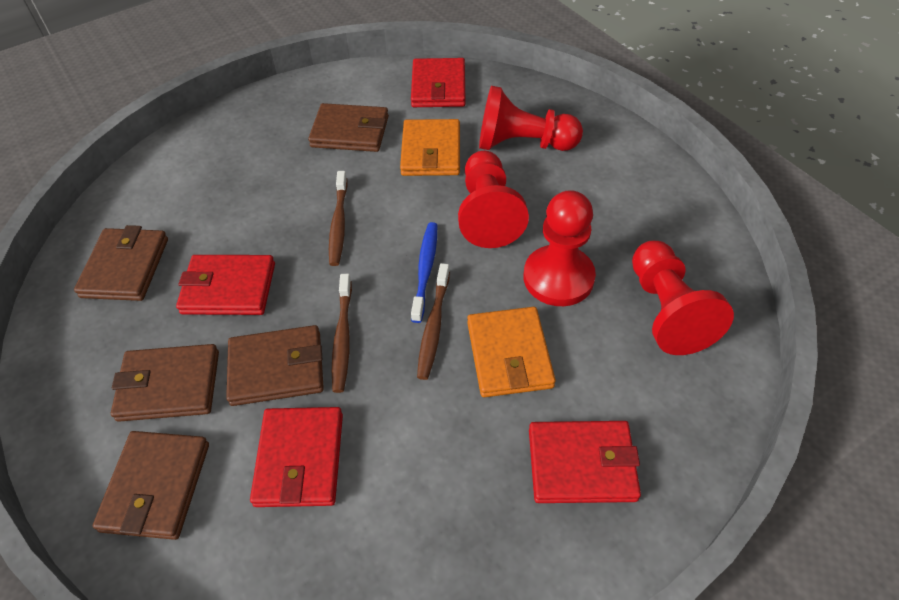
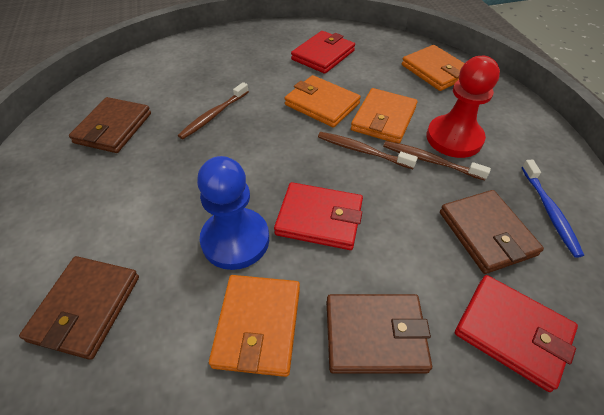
blue pawn: none = 0 -> [197,156,269,270] = 1
brown wallet: [74,225,168,301] [93,431,209,540] [111,344,219,422] [226,325,324,406] [308,103,389,152] = 5 -> [19,256,139,360] [69,97,151,153] [327,294,432,374] [440,190,544,274] = 4
orange wallet: [400,119,460,176] [467,307,556,397] = 2 -> [209,275,300,377] [285,75,361,128] [351,88,418,143] [402,45,465,91] = 4
red pawn: [458,151,529,248] [479,86,583,151] [524,190,596,306] [632,241,734,355] = 4 -> [426,56,500,158] = 1
red wallet: [176,255,275,315] [250,407,343,507] [411,58,465,107] [529,421,641,503] = 4 -> [274,182,363,250] [291,31,355,74] [455,275,578,392] = 3

